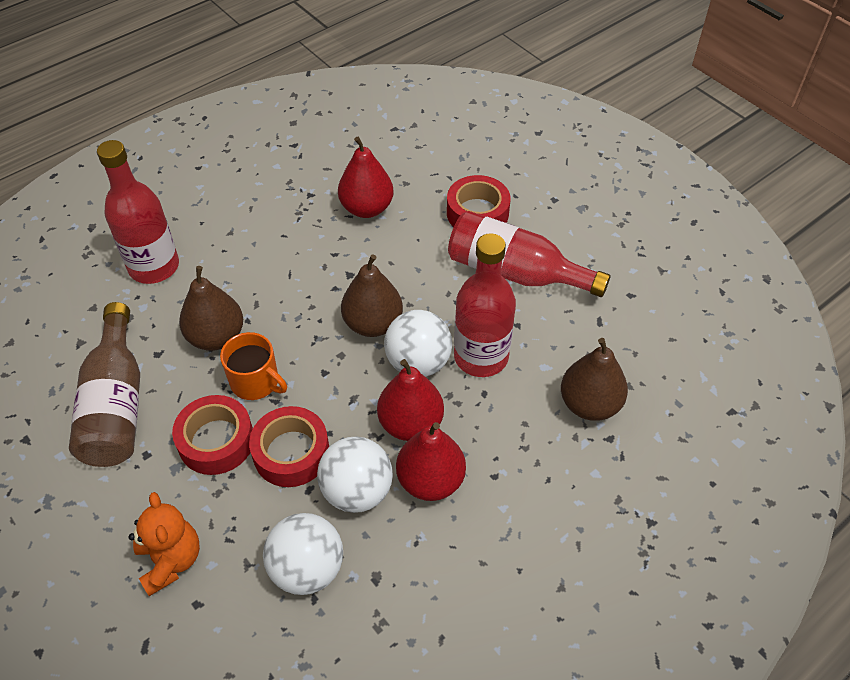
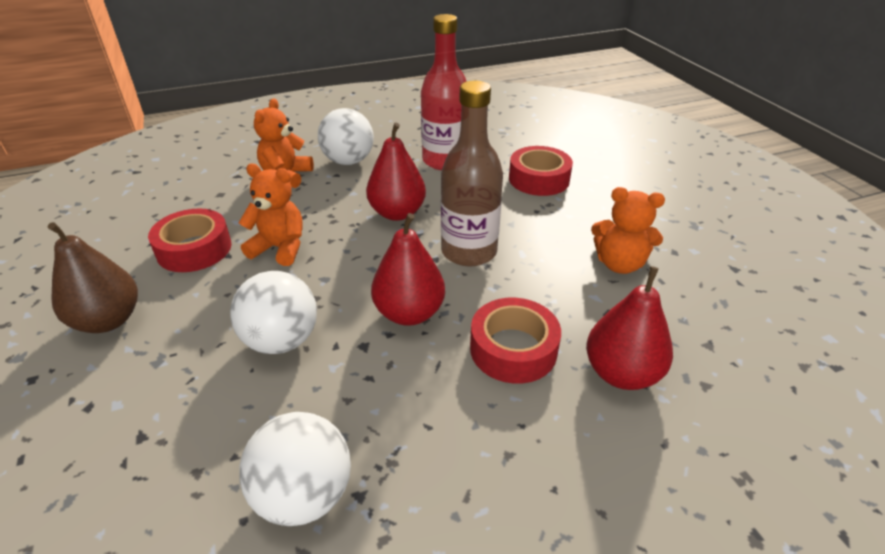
brown pear: [179,266,243,351] [341,254,403,337] [561,338,628,421] = 3 -> [47,222,138,333] = 1
orange mug: [220,332,287,400] = 1 -> none = 0
orange teddy bear: [129,492,200,596] = 1 -> [239,164,303,266] [254,98,314,188] [591,187,665,274] = 3
red bottle: [97,140,179,284] [448,211,610,297] [454,233,516,377] = 3 -> [421,14,467,170] = 1

